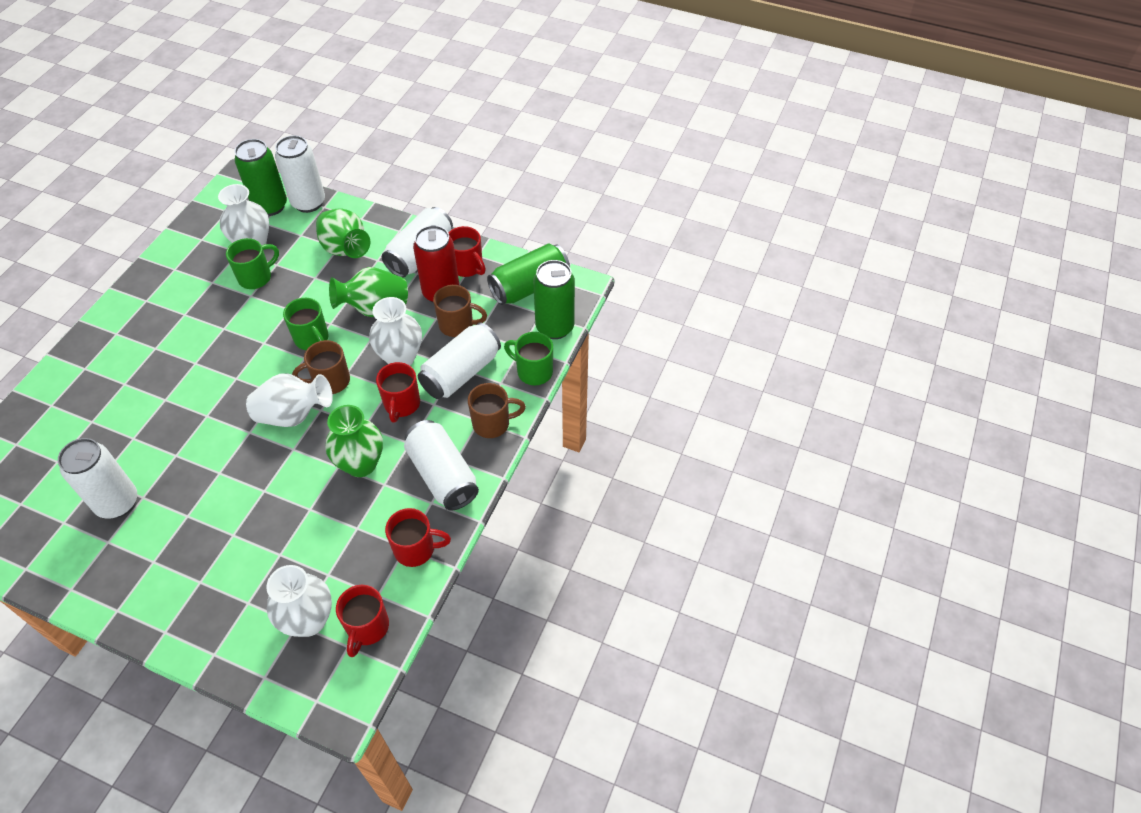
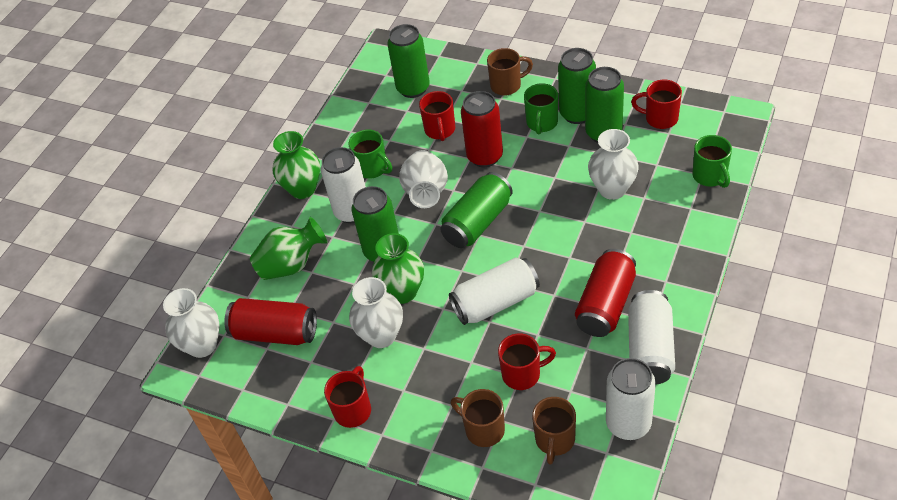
green can: [235,139,287,216] [487,244,570,305] [533,260,575,339] = 3 -> [351,186,399,262] [387,24,430,98] [440,172,513,248] [558,48,596,124] [585,67,624,143] = 5
red can: [413,225,459,303] = 1 -> [224,298,317,345] [461,91,503,167] [575,249,636,337] = 3
white can: [58,438,137,519] [275,135,325,213] [382,207,453,278] [404,420,479,511] [418,323,501,399] = 5 -> [321,147,366,223] [449,257,540,325] [606,358,656,440] [628,290,675,384] = 4

